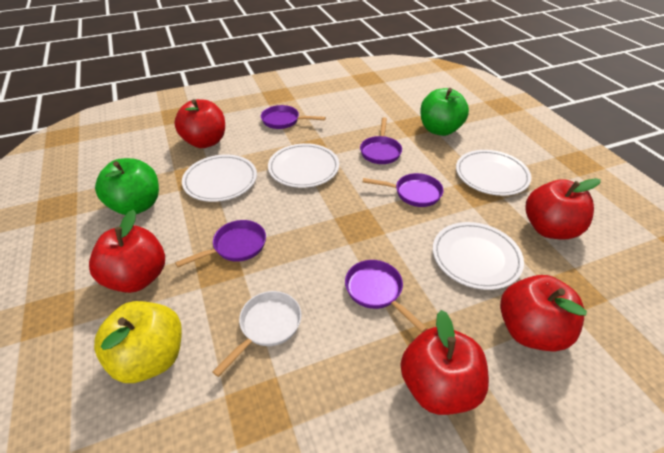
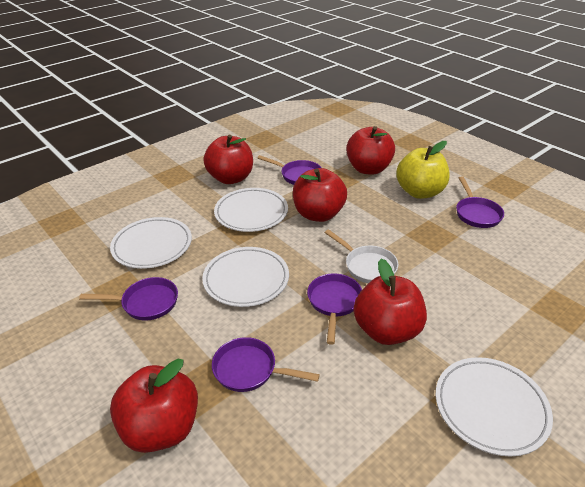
green apple: [95,158,159,215] [420,88,469,136] = 2 -> none = 0

